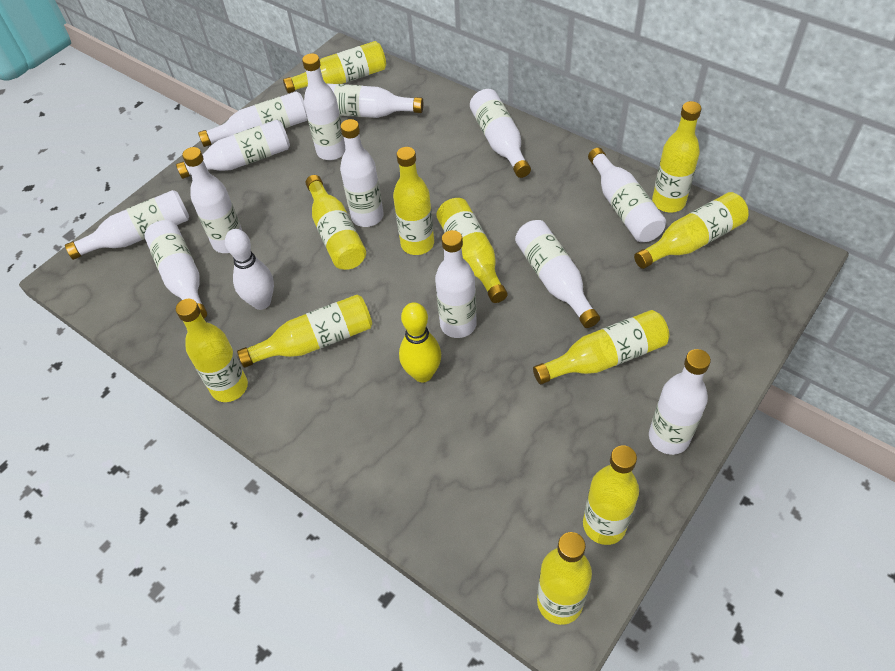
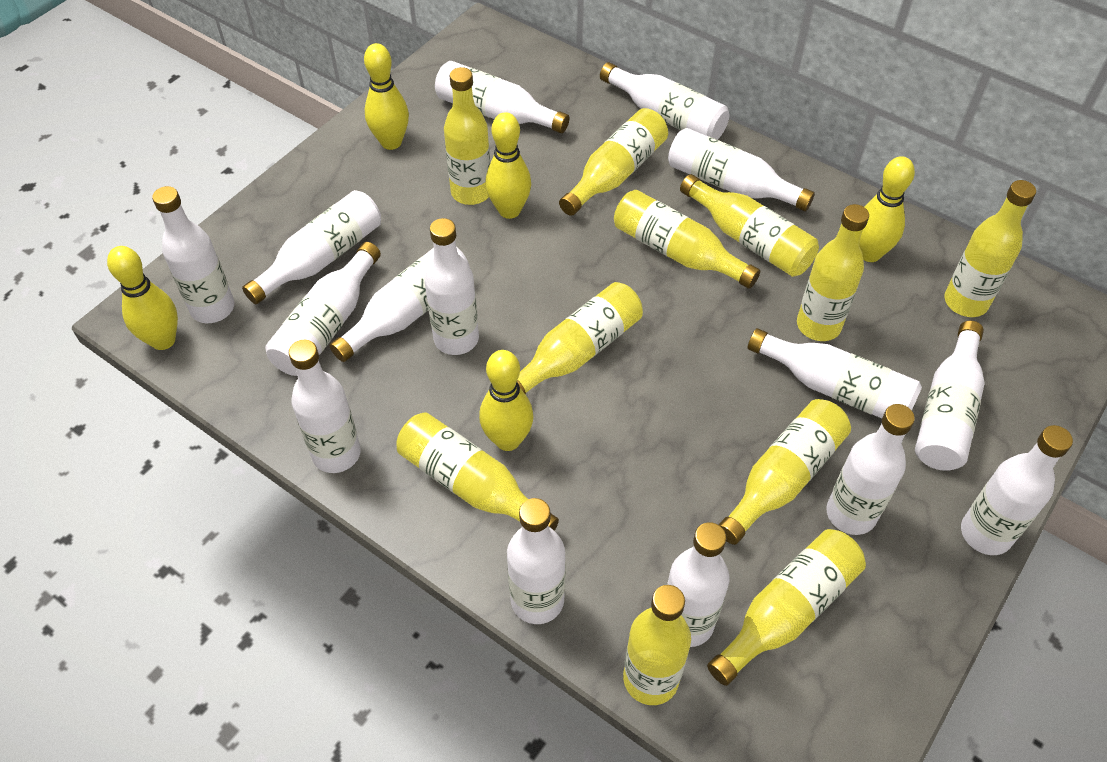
white bottle: [65,190,189,260] [144,220,207,319] [176,120,290,179] [182,147,242,253] [198,91,308,147] [302,53,345,160] [326,83,423,118] [340,119,384,227] [435,230,477,338] [470,89,531,178] [515,220,600,328] [588,148,666,242] [649,349,711,455] = 13 -> [152,186,235,323] [242,190,381,304] [265,242,381,376] [289,340,361,473] [329,247,470,362] [424,218,479,355] [435,61,569,134] [507,498,566,624] [600,62,729,140] [667,522,730,647] [668,128,815,211] [748,328,922,418] [826,404,915,535] [915,321,985,471] [961,425,1073,555] = 15
white bowling pin: [225,229,274,310] = 1 -> none = 0
yellow bowling pin: [399,302,441,382] = 1 -> [107,246,178,350] [364,43,409,150] [479,350,533,451] [485,112,531,219] [859,156,915,262] = 5

